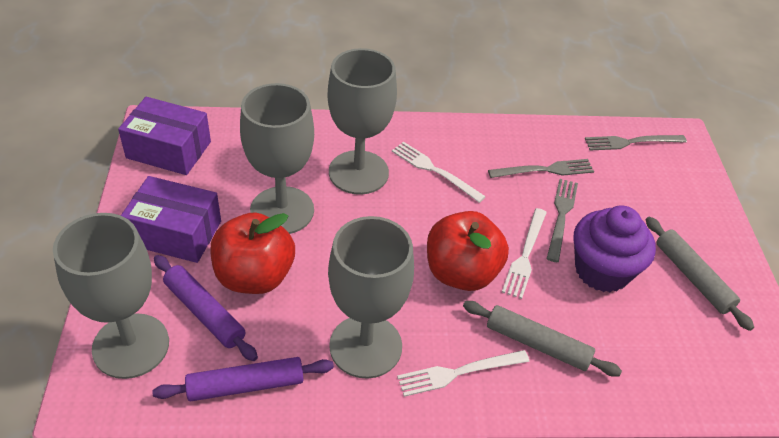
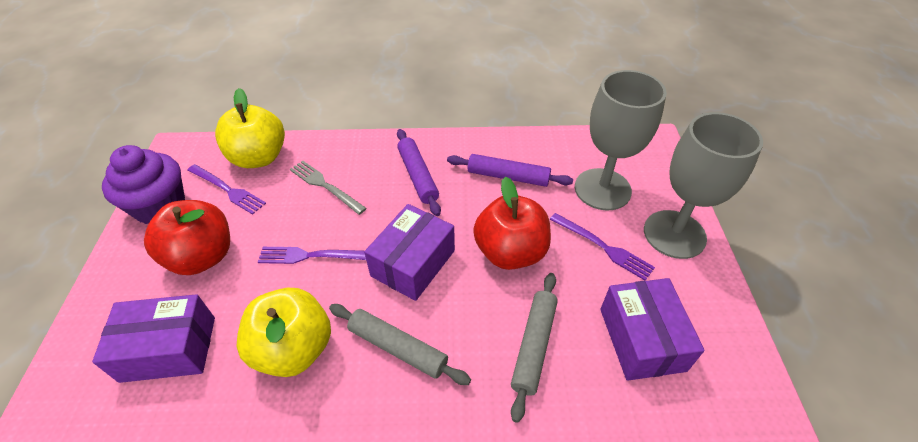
grey fork: [488,159,594,178] [547,179,578,262] [585,135,687,151] = 3 -> [290,160,366,215] = 1
grey goblet: [53,213,169,379] [240,83,314,234] [328,48,397,195] [328,216,414,379] = 4 -> [575,70,667,210] [644,112,763,259] = 2
purple box: [118,97,211,175] [121,176,221,263] = 2 -> [92,294,215,383] [364,204,455,301] [600,278,705,381] = 3
purple fork: none = 0 -> [187,164,266,215] [258,247,366,264] [550,213,655,281] = 3
white fork: [392,142,486,203] [397,350,529,397] [502,208,547,299] = 3 -> none = 0
yellow apple: none = 0 -> [215,88,285,168] [237,287,331,377] = 2

